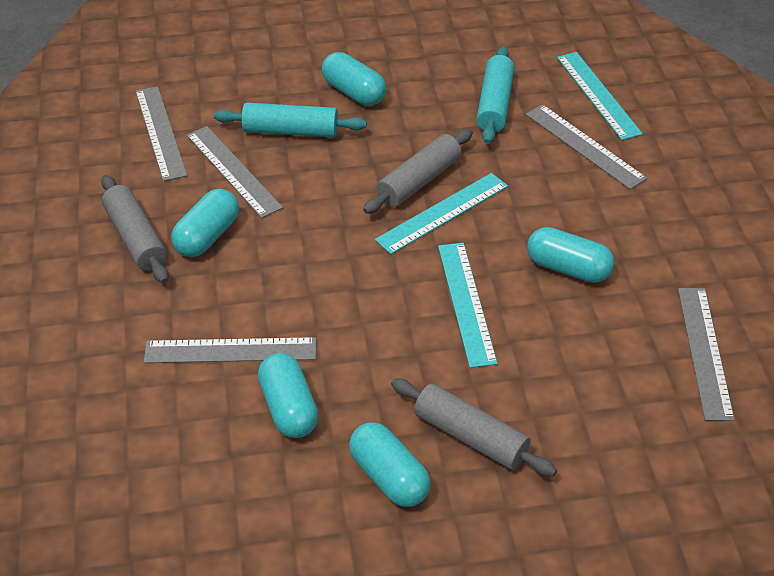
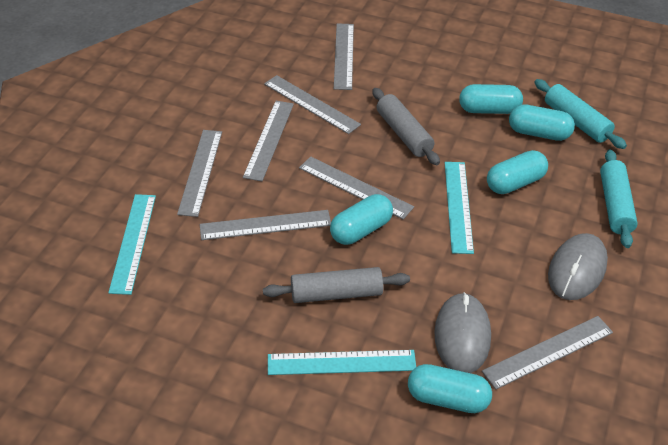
grey mouse: none = 0 -> [434,292,491,373] [548,233,608,300] = 2
grey rolling pin: [101,175,169,283] [363,129,473,214] [391,378,557,476] = 3 -> [263,267,410,303] [372,88,440,165] = 2
grey ruler: [135,86,187,181] [144,337,316,363] [187,126,283,218] [526,104,647,189] [678,288,735,421] = 5 -> [177,130,222,217] [200,210,331,240] [243,101,294,181] [264,75,361,134] [299,156,414,219] [334,23,354,90] [482,316,613,389] = 7

